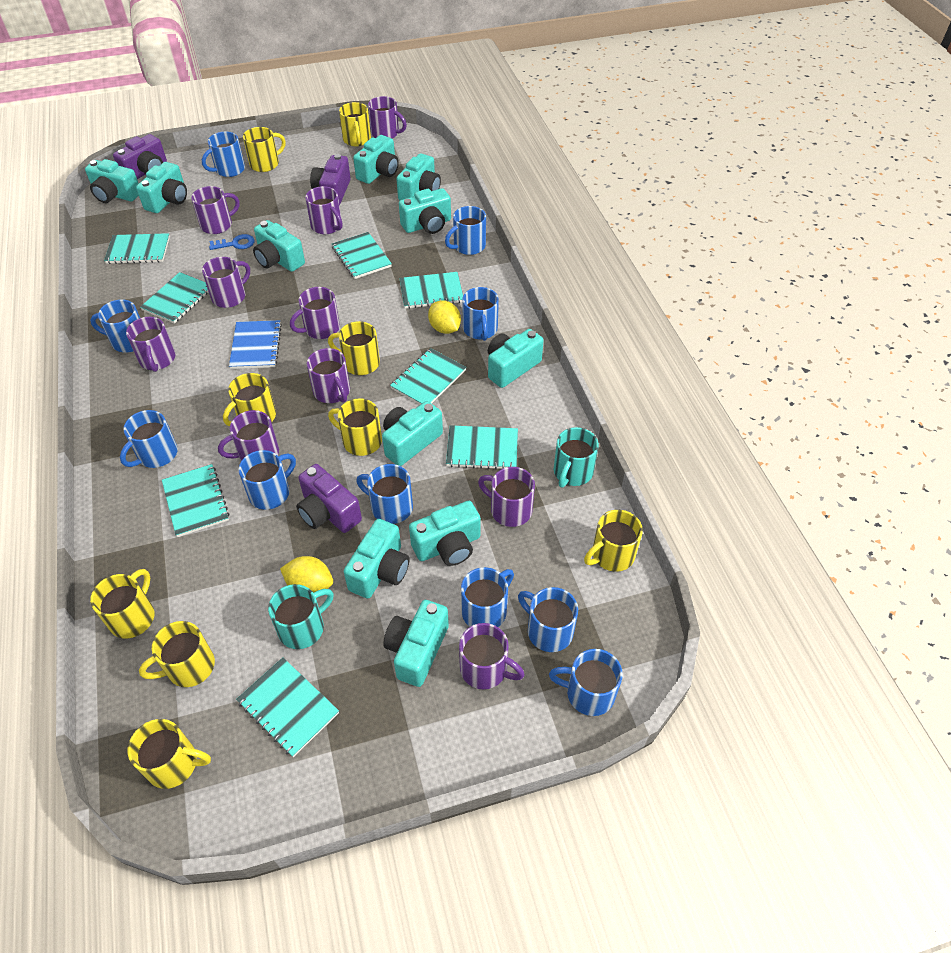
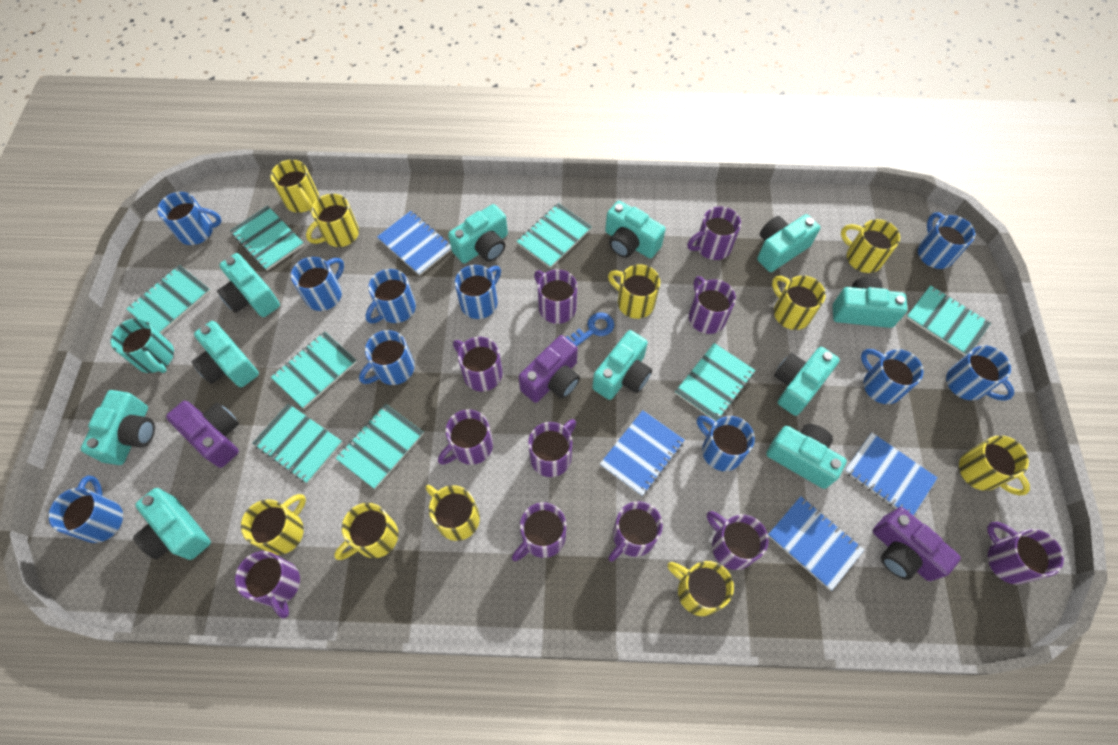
blue notebook: [229,320,282,369] = 1 -> [377,211,452,276] [600,410,685,496] [768,496,864,590] [844,432,938,516] = 4
purple mug: [126,317,175,372] [191,186,240,234] [202,257,250,308] [218,410,279,461] [290,287,340,339] [305,186,343,234] [307,348,350,403] [368,96,407,139] [459,623,524,689] [478,467,535,527] = 10 -> [235,551,300,619] [438,409,493,465] [453,337,503,392] [512,502,566,561] [528,419,576,477] [534,269,577,324] [608,501,663,562] [687,206,741,260] [689,276,736,334] [707,511,769,570] [987,522,1064,585] = 11
turquoise mug: [268,584,334,649] [554,427,599,488] = 2 -> [110,318,174,373] = 1
yellow lemon: [280,556,333,593] [428,300,461,334] = 2 -> none = 0
yellow mug: [90,569,154,639] [128,719,211,789] [139,621,215,687] [223,373,276,426] [243,127,286,172] [328,321,380,375] [328,398,382,456] [339,102,371,146] [584,510,643,572] = 9 -> [241,494,306,555] [270,160,319,213] [306,194,359,247] [334,503,398,560] [426,485,480,541] [608,264,660,319] [667,561,734,616] [772,275,826,330] [841,219,900,273] [959,435,1030,495] = 10

